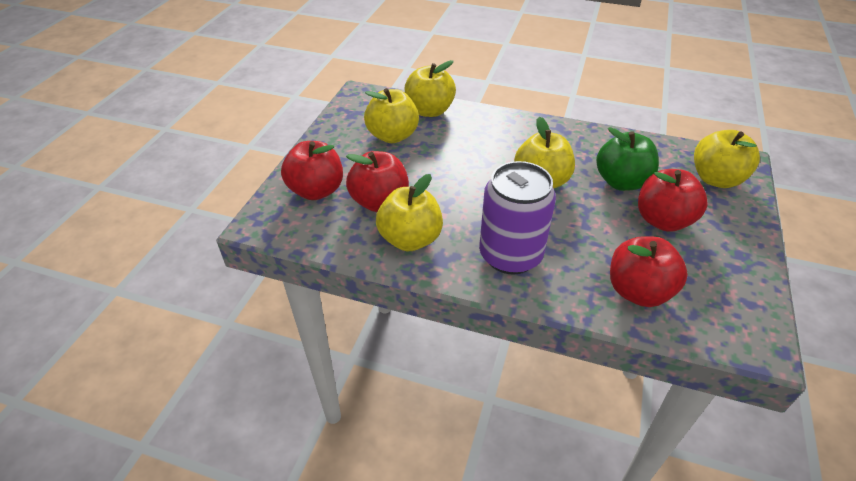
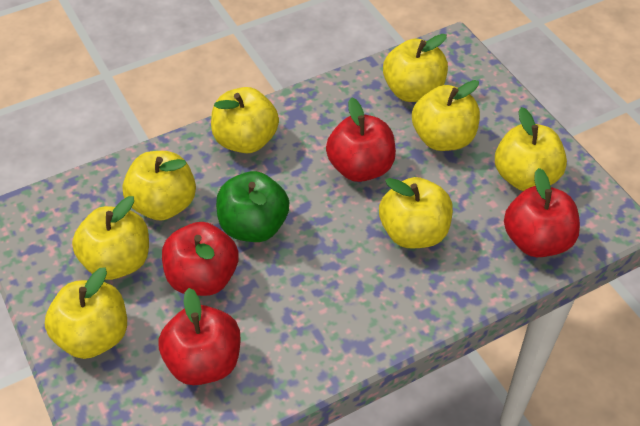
purple can: [479,161,556,275] = 1 -> none = 0
yellow apple: [364,88,419,143] [376,174,443,251] [404,60,456,117] [514,116,575,188] [694,130,760,188] = 5 -> [45,267,127,359] [72,196,149,280] [122,151,196,221] [211,87,279,153] [379,177,453,248] [383,34,448,102] [412,80,480,151] [495,107,567,191] = 8

